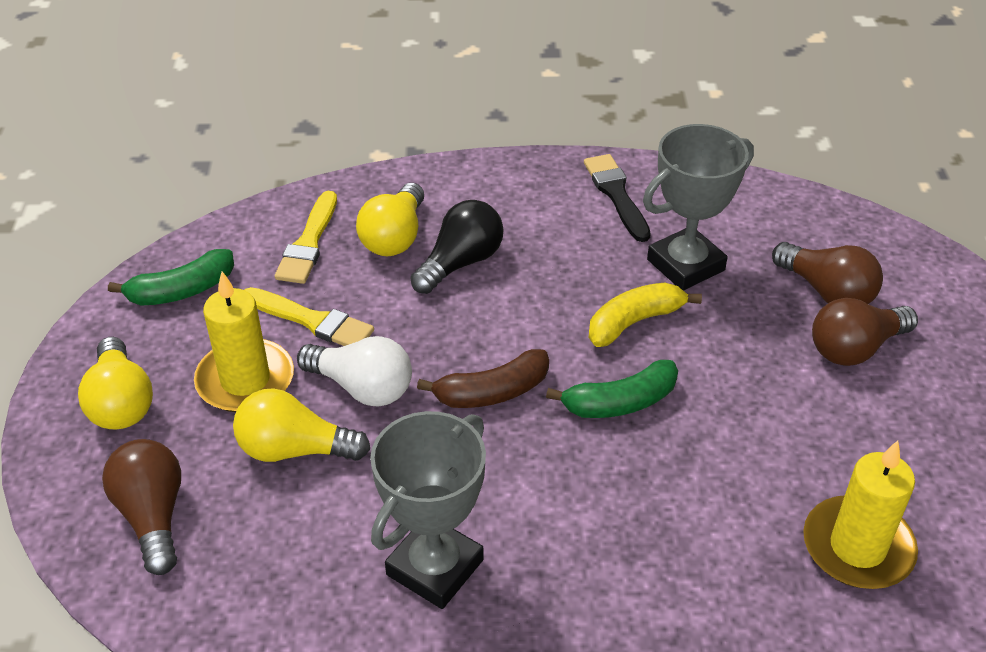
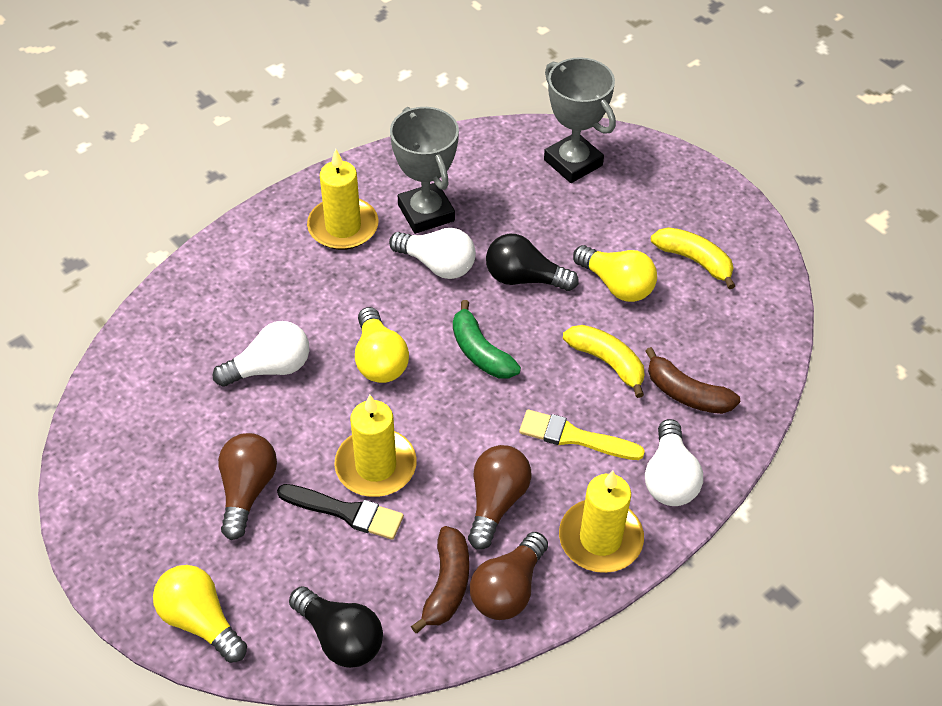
black light bulb: [410,200,503,294] = 1 -> [289,586,383,668] [486,234,579,291] = 2
brown banana: [417,349,549,408] = 1 -> [411,526,469,633] [645,347,740,414] = 2
green banana: [108,249,234,306] [546,360,678,418] = 2 -> [453,300,521,379] = 1
white light bulb: [297,336,412,406] = 1 -> [213,321,309,387] [389,228,476,279] [645,419,703,506] = 3
yellow banana: [589,282,702,347] = 1 -> [563,325,645,398] [651,227,735,289] = 2
yellow brush: [245,287,374,346] [275,191,337,284] = 2 -> [519,410,645,460] = 1
yellow candle: [194,271,294,412] [803,440,918,589] = 2 -> [307,149,378,250] [334,395,417,497] [559,471,644,573] = 3

